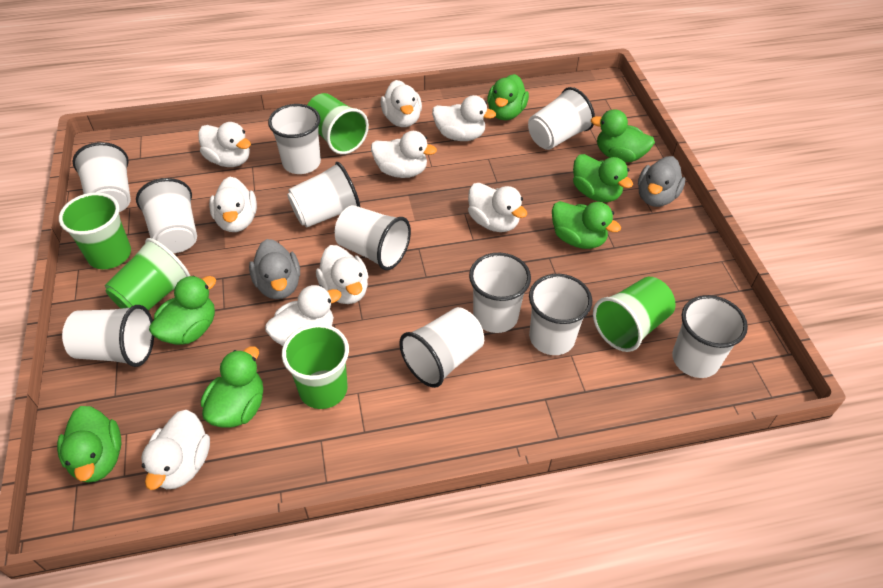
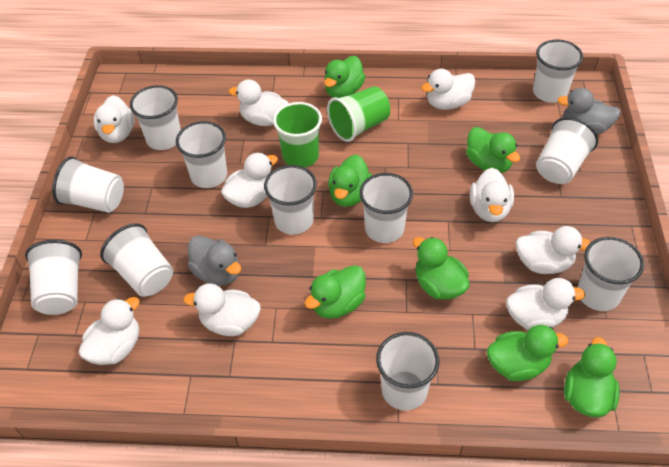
green cup: [59,192,131,269] [105,238,190,311] [282,324,349,409] [307,93,369,154] [593,277,676,352] = 5 -> [273,102,322,167] [327,86,390,142] = 2

